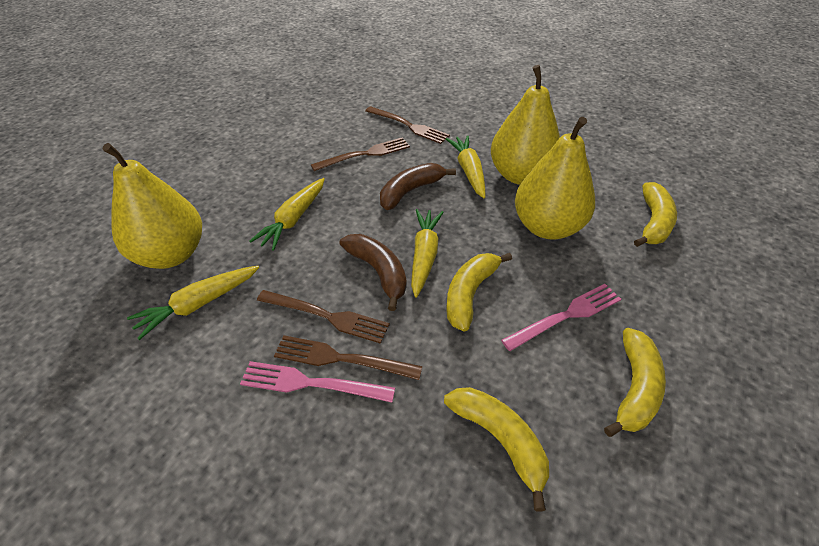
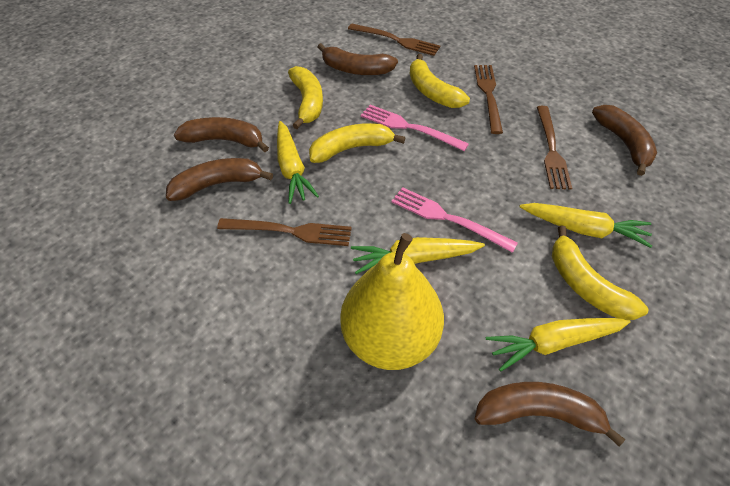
brown banana: [340,234,407,311] [380,163,456,210] = 2 -> [166,158,273,201] [174,117,269,152] [318,43,398,75] [475,382,625,447] [592,105,657,176] = 5
yellow pear: [103,143,202,269] [491,65,560,185] [515,117,595,239] = 3 -> [340,233,444,370] = 1

